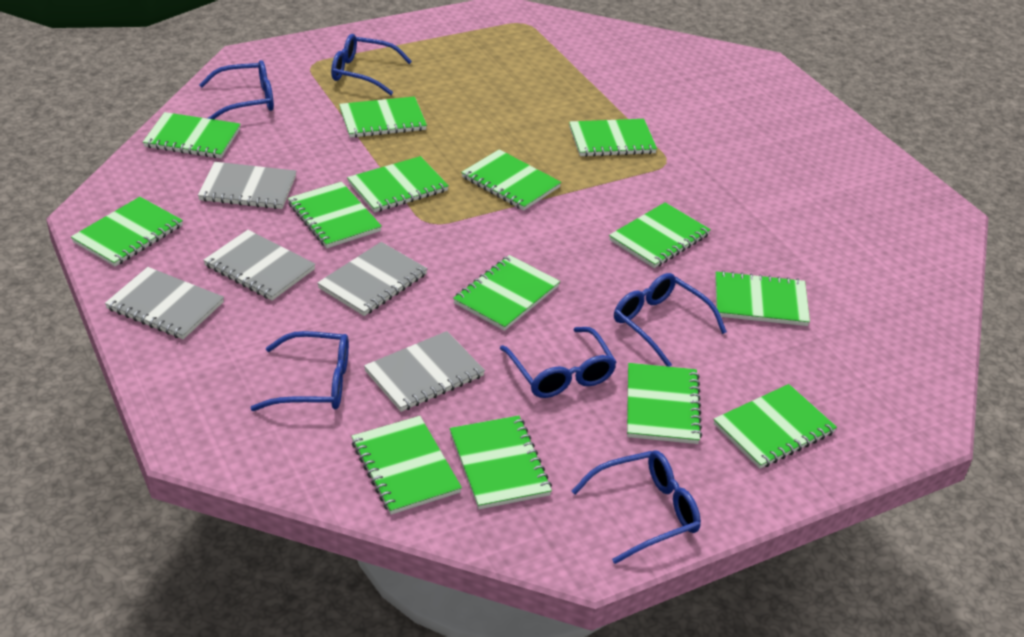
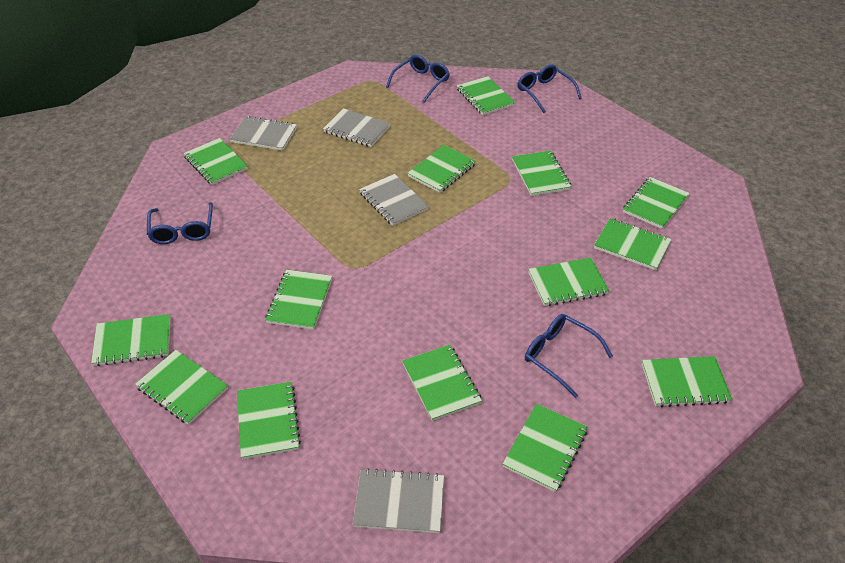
blue glasses: [199,60,274,119] [251,331,349,411] [331,34,412,95] [500,327,617,398] [572,450,701,564] [614,273,727,367] = 6 -> [147,202,213,244] [386,54,450,103] [517,64,582,113] [525,314,613,398] = 4
grey notebook: [105,267,224,339] [198,162,296,209] [203,230,316,301] [317,242,428,316] [364,331,485,412] = 5 -> [230,116,297,151] [323,108,391,147] [353,468,444,533] [359,174,429,226] = 4

